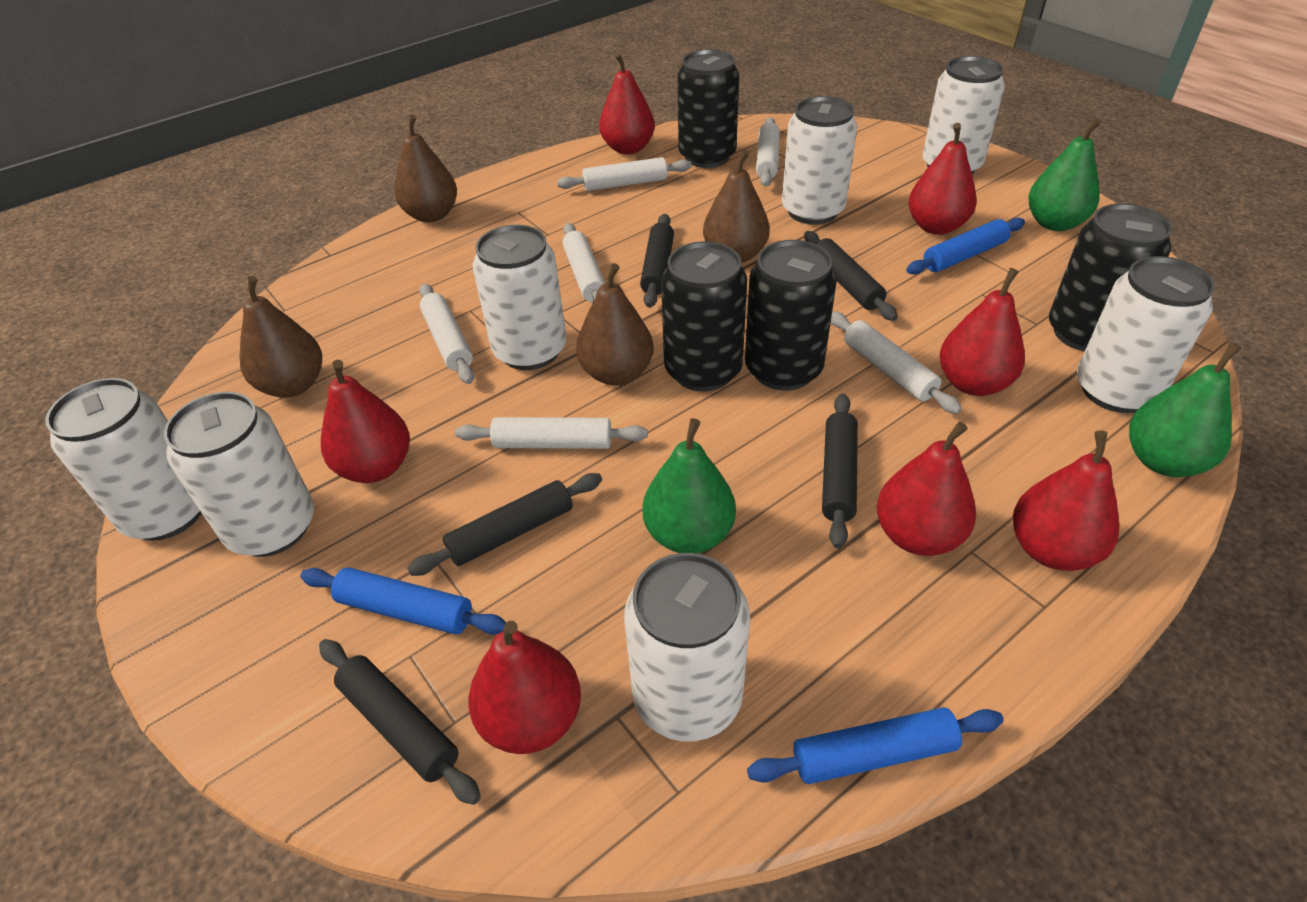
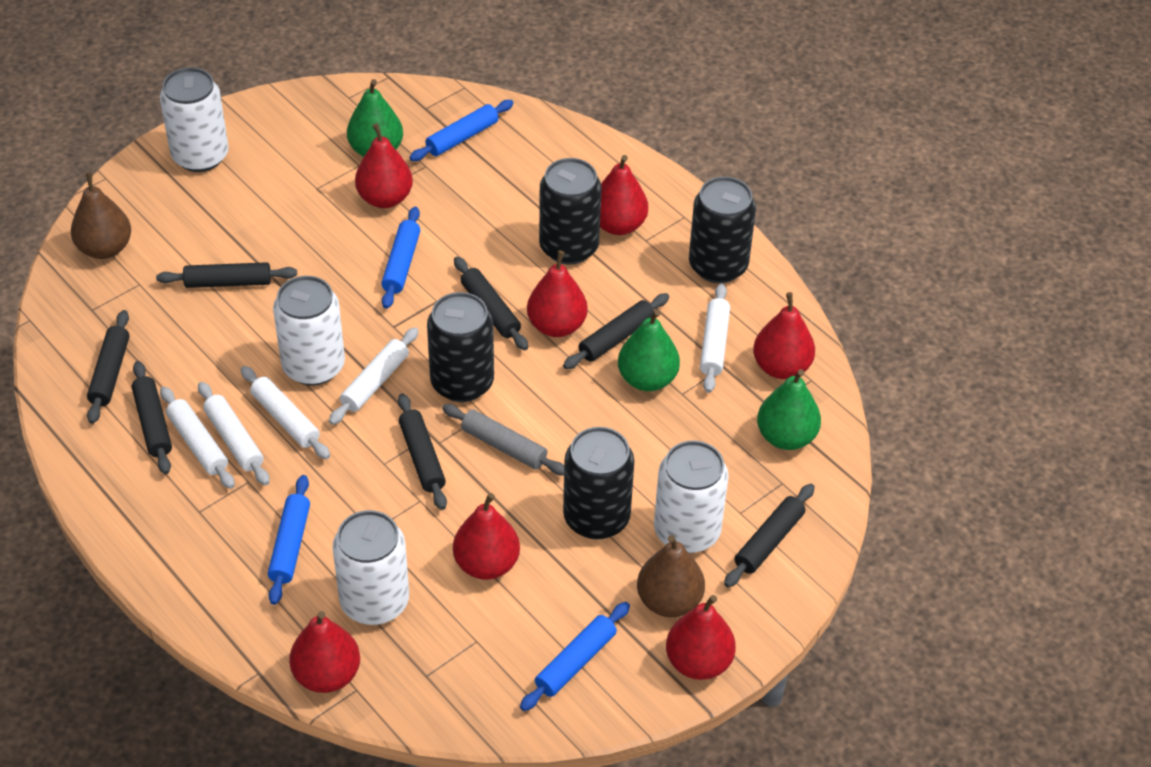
black rolling pin: [319,639,481,805] [407,473,602,576] [640,214,674,308] [804,231,898,321] [822,394,858,549] = 5 -> [87,310,129,424] [132,361,172,474] [156,262,297,288] [398,394,447,510] [454,257,528,351] [563,293,669,369] [724,484,815,587] = 7
blue rolling pin: [300,567,506,635] [747,707,1004,784] [906,217,1025,275] = 3 -> [268,475,310,605] [381,207,420,309] [409,100,514,161] [520,602,630,711] = 4
brown pear: [239,276,322,398] [394,115,457,222] [576,263,654,385] [703,150,770,263] = 4 -> [71,172,131,259] [637,535,705,617] = 2
grey rolling pin: none = 0 -> [442,404,564,475] = 1
white can: [45,378,202,540] [164,392,314,557] [472,225,567,370] [624,553,750,742] [782,96,857,225] [922,56,1005,174] [1077,256,1215,413] = 7 -> [160,67,229,172] [273,276,345,386] [332,510,409,625] [654,440,729,553] = 4
white rolling pin: [419,284,474,384] [455,417,648,449] [557,157,692,191] [562,223,605,302] [756,117,780,187] [831,311,962,414] = 6 -> [160,387,235,489] [198,382,269,486] [241,366,330,459] [329,327,419,425] [700,283,730,393] = 5

